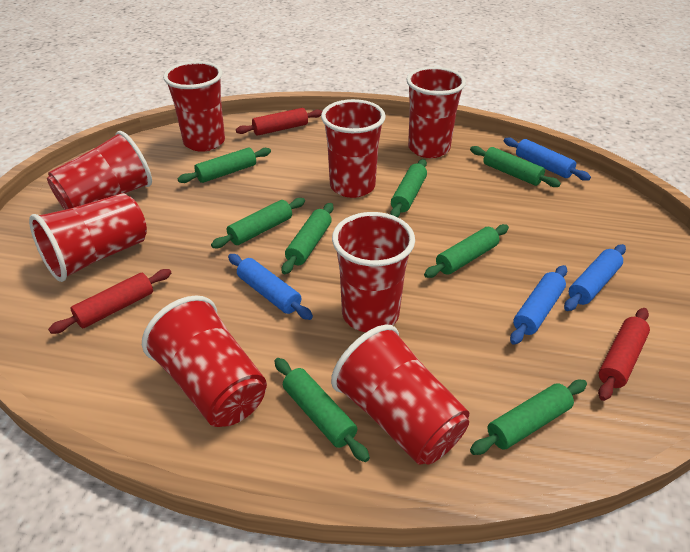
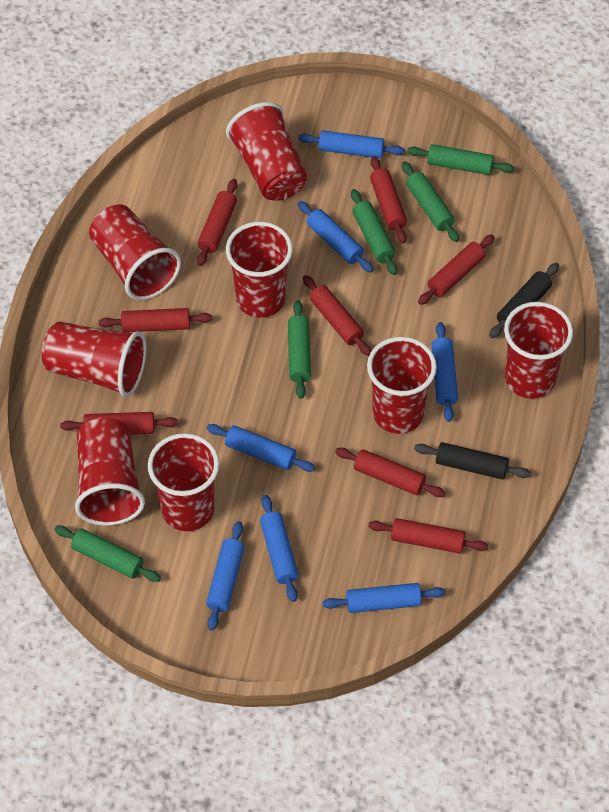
black rolling pin: none = 0 -> [414,442,531,480] [489,263,559,338] = 2
blue rolling pin: [228,254,313,320] [504,137,591,181] [510,265,567,345] [564,244,626,311] = 4 -> [206,521,245,631] [207,424,315,472] [260,495,299,602] [298,130,405,158] [298,201,374,273] [322,583,445,613] [431,322,458,422] = 7
green rolling pin: [178,147,271,183] [211,198,305,248] [274,358,370,462] [282,203,333,274] [390,159,427,217] [424,224,509,278] [470,146,561,187] [470,380,587,455] = 8 -> [54,526,161,582] [288,300,311,399] [351,189,397,275] [402,161,459,242] [407,144,514,175] = 5
red rolling pin: [48,269,171,334] [236,108,322,136] [598,308,650,401] = 3 -> [60,412,178,435] [99,308,213,332] [197,179,237,266] [303,275,371,356] [335,448,445,497] [368,518,488,554] [370,156,407,243] [418,234,495,305] = 8

